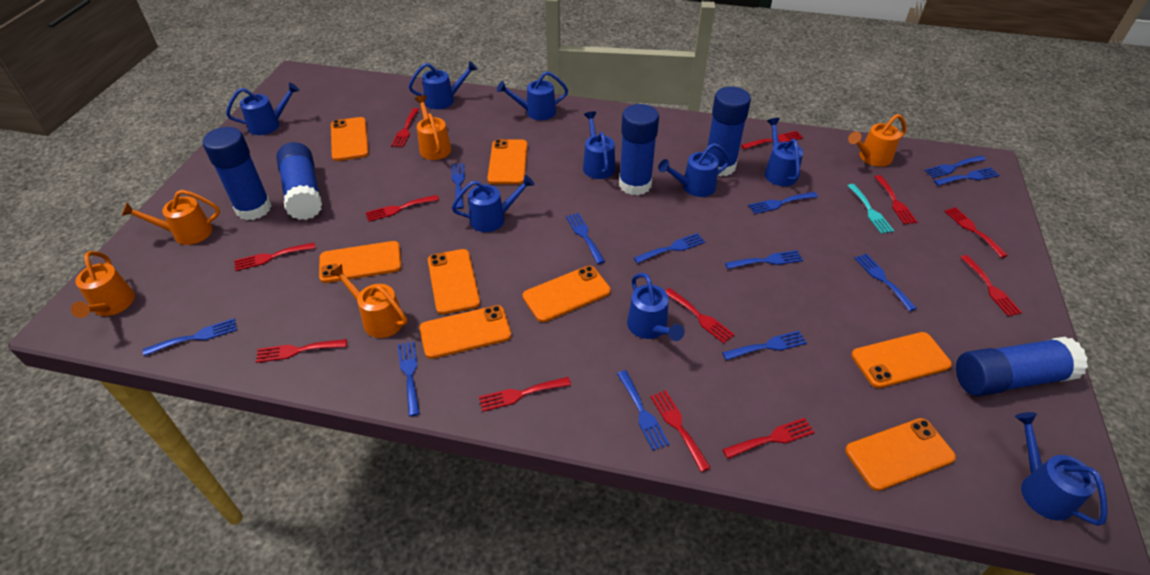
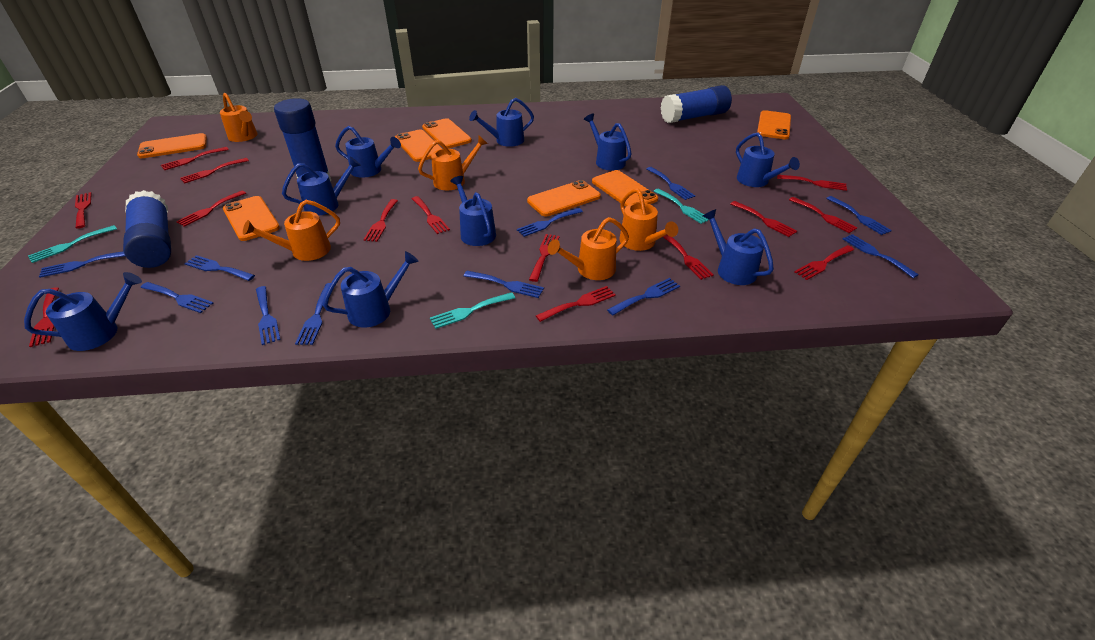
blue fork: [143,318,237,356] [398,341,420,416] [451,163,465,209] [566,213,605,264] [617,370,669,451] [634,233,705,264] [722,331,807,360] [725,250,803,269] [748,192,818,214] [855,253,917,311] [925,155,986,178] [934,167,999,186] = 12 -> [39,251,125,278] [141,282,214,313] [184,255,255,281] [256,286,280,345] [295,283,331,345] [464,271,544,298] [517,208,583,237] [607,278,680,315] [647,167,695,200] [826,196,892,235] [843,234,919,278] = 11
blue glue stick: [202,127,272,220] [276,142,322,220] [619,104,659,195] [707,86,751,177] [956,337,1088,396] = 5 -> [123,190,171,268] [274,98,331,181] [661,85,732,123] = 3
orange phone: [319,241,402,283] [331,117,369,161] [420,305,511,359] [428,249,480,315] [487,139,528,184] [523,266,611,322] [845,418,956,491] [851,332,952,388] = 8 -> [137,133,207,158] [223,196,280,241] [395,129,442,162] [422,118,472,149] [527,180,601,216] [592,170,658,207] [757,110,791,140] = 7
red fork: [234,243,315,271] [256,339,347,363] [365,195,439,221] [391,108,419,148] [479,377,571,412] [650,390,711,472] [665,288,735,343] [722,418,815,459] [741,131,803,149] [875,175,917,224] [944,207,1008,258] [960,255,1022,316] = 12 -> [29,287,59,347] [75,192,92,229] [161,147,229,170] [176,191,246,227] [180,158,249,184] [363,199,398,242] [412,196,450,234] [529,234,560,282] [536,286,616,322] [663,235,714,280] [731,201,797,237] [777,175,847,191] [789,197,858,233] [795,245,854,280] = 14
turquoise fork: [847,184,894,234] = 1 -> [28,225,117,263] [430,292,515,329] [653,189,709,224] = 3

